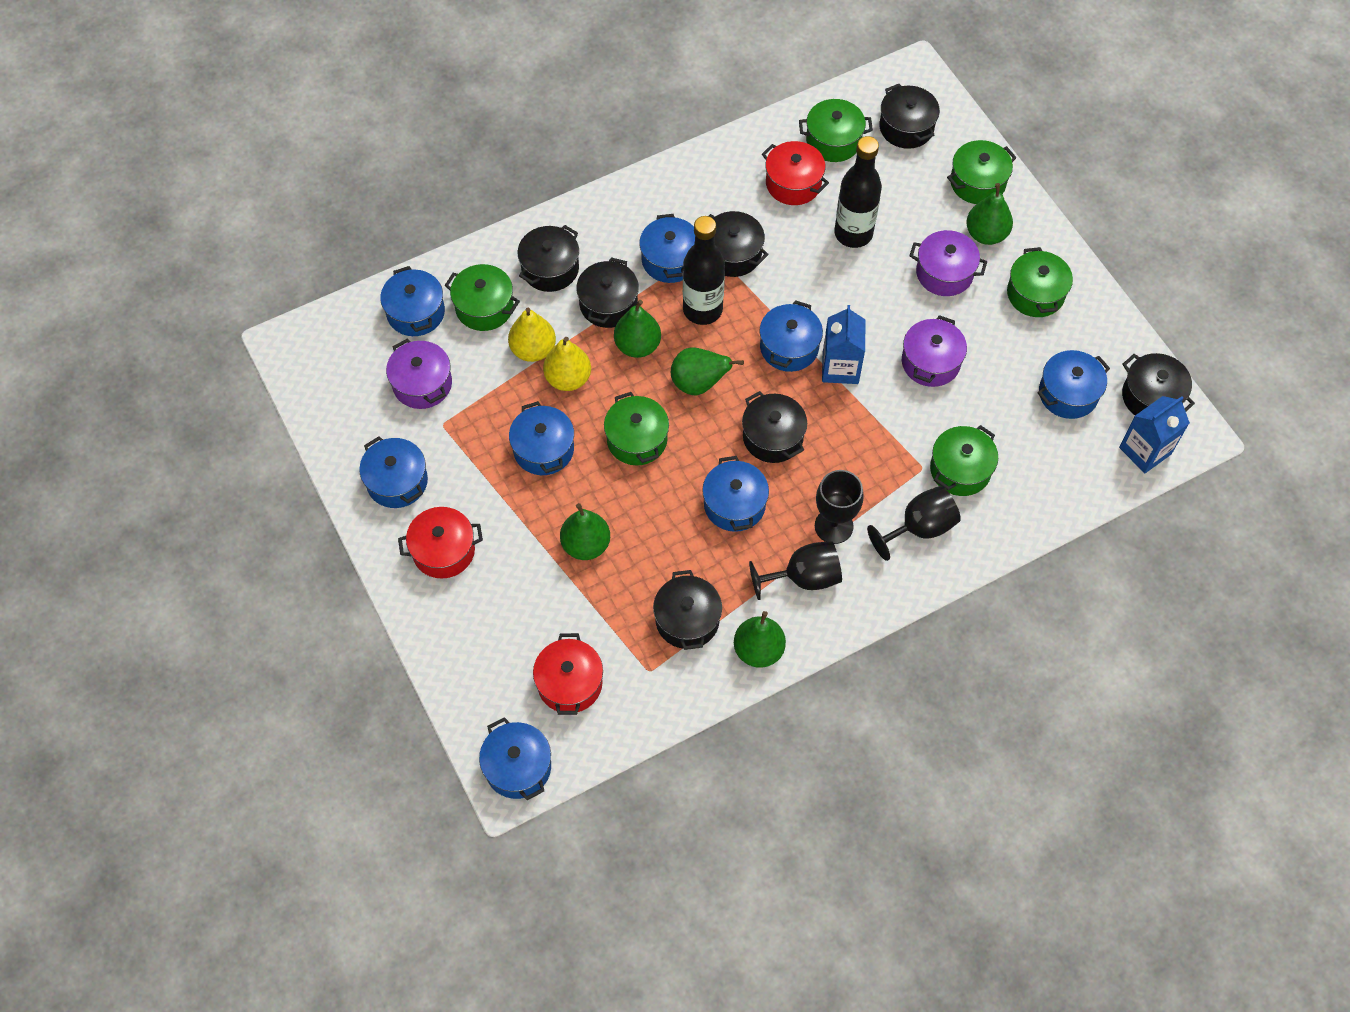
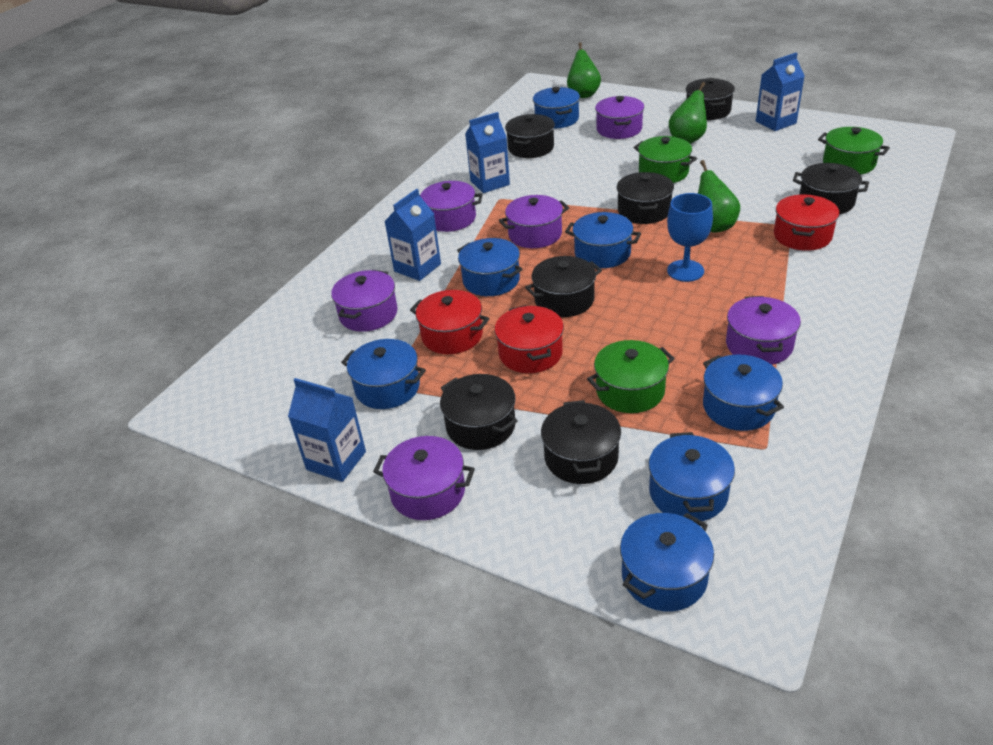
black bottle: [683,216,725,325] [834,136,882,248] = 2 -> none = 0
black goblet: [749,541,842,600] [815,470,864,544] [867,486,961,561] = 3 -> none = 0
blue carton: [822,305,866,384] [1119,396,1190,473] = 2 -> [288,378,366,482] [384,189,441,281] [465,112,510,193] [756,52,804,131] = 4
blue goblet: none = 0 -> [667,193,713,282] = 1
blue pot: [359,436,428,508] [380,266,445,336] [479,717,551,800] [509,401,574,475] [639,214,695,283] [702,456,769,532] [760,300,823,372] [1038,350,1110,419] = 8 -> [341,339,426,409] [457,238,523,296] [533,87,580,129] [565,212,641,268] [620,513,714,611] [648,432,735,521] [703,354,784,431] = 7
green pear: [560,503,610,560] [614,300,661,358] [671,347,744,395] [734,611,786,668] [966,183,1013,245] = 5 -> [567,42,601,98] [669,82,707,144] [698,160,740,233] = 3
green pot: [444,264,520,331] [604,392,669,465] [799,99,873,162] [930,425,998,496] [947,140,1017,204] [1007,247,1073,317] = 6 -> [587,340,675,413] [634,136,697,183] [818,127,890,175] = 3
purple pot: [386,338,452,409] [902,315,967,387] [910,230,987,296] = 3 -> [331,270,398,332] [373,436,475,520] [420,181,483,232] [499,195,569,248] [595,96,644,139] [726,296,801,365] = 6
yellow pear: [508,308,556,362] [543,337,591,391] = 2 -> none = 0

